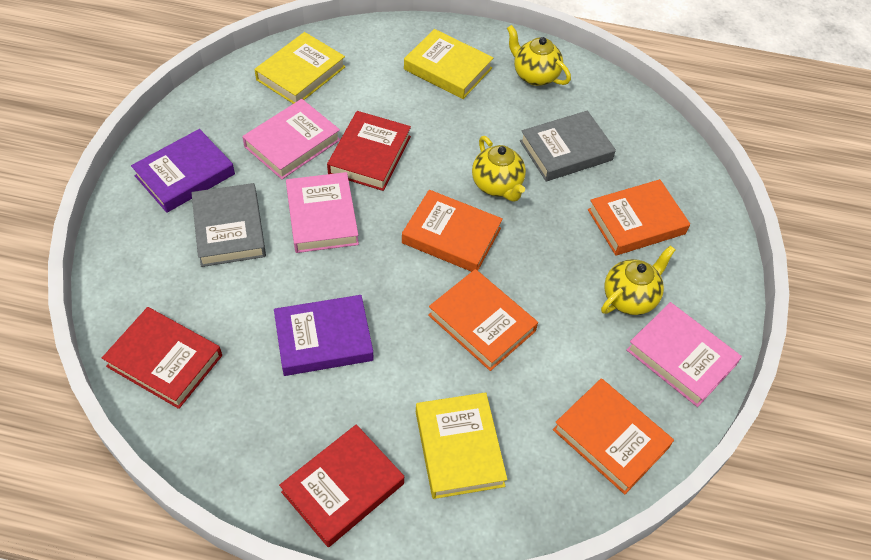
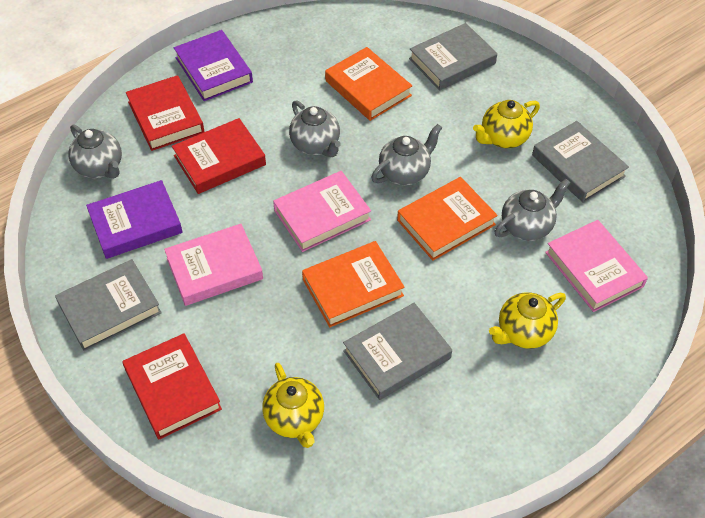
grey book: [191,183,266,267] [520,110,616,182] = 2 -> [55,259,162,351] [343,303,452,400] [409,23,497,90] [532,121,629,203] = 4
grey teapot: none = 0 -> [69,124,122,178] [289,100,341,157] [371,124,442,185] [495,179,570,241] = 4
orange book: [402,190,503,272] [428,269,538,371] [553,378,674,495] [588,179,690,256] = 4 -> [302,241,405,327] [325,47,412,121] [397,177,498,261] = 3
yellow book: [254,32,346,104] [404,29,493,99] [416,392,507,499] = 3 -> none = 0

